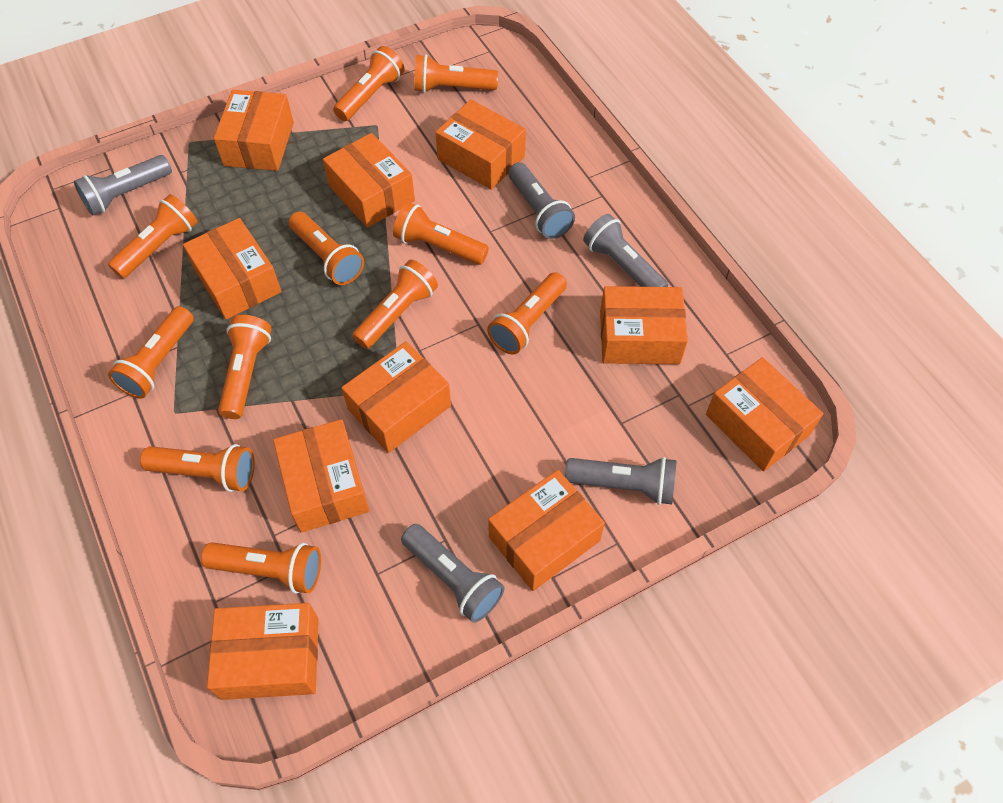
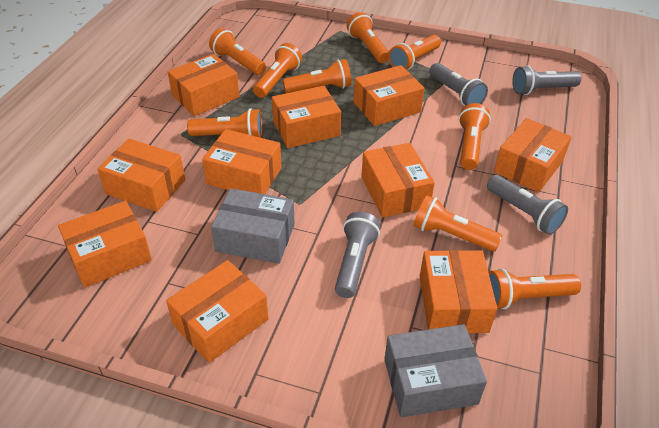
grey box: none = 0 -> [211,188,295,264] [384,324,487,417] = 2
grey flashlight: [74,155,172,215] [401,524,504,623] [508,162,575,239] [565,457,677,505] [583,214,668,287] = 5 -> [335,212,380,298] [429,63,488,106] [487,175,568,235] [512,65,581,95] = 4
orange flashlight: [108,194,197,279] [108,306,194,399] [140,444,255,492] [201,542,321,594] [218,315,272,419] [289,212,364,285] [333,46,405,121] [352,260,438,349] [393,202,489,265] [414,54,498,93] [487,272,567,355] = 11 -> [187,108,263,138] [209,28,266,75] [253,43,302,98] [283,59,352,93] [347,12,389,63] [388,35,441,70] [414,195,502,252] [459,103,491,170] [488,268,581,309] = 9

